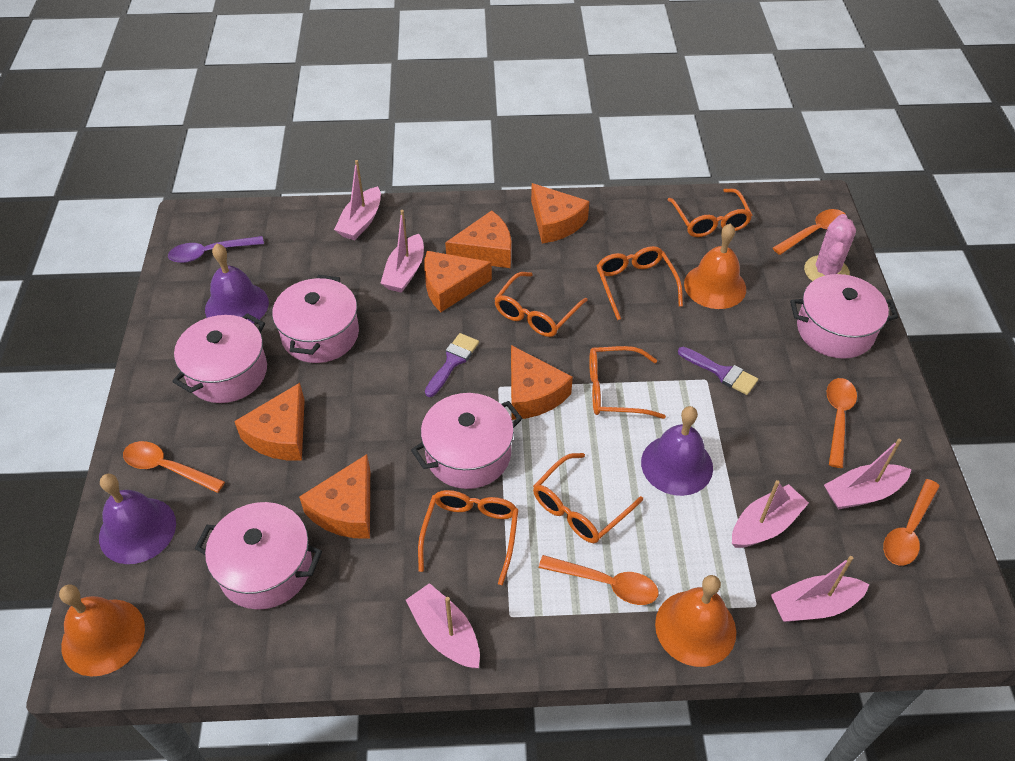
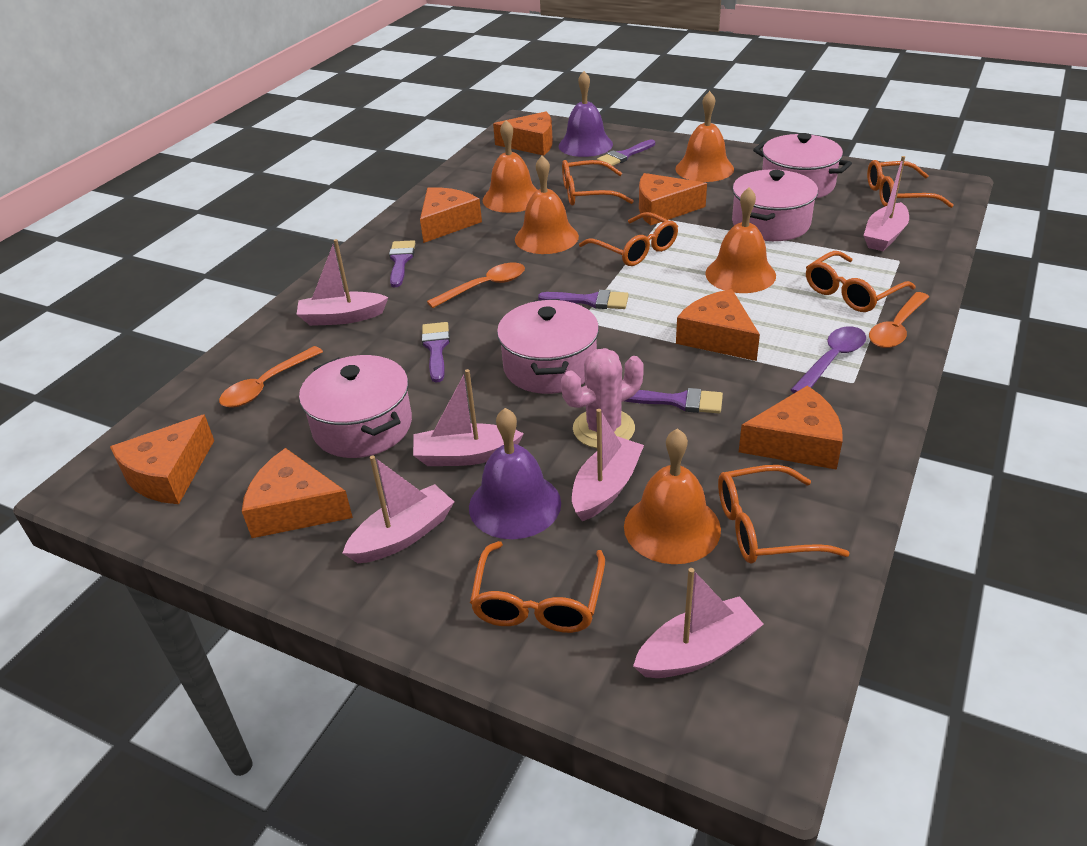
orange bell: [59,584,145,676] [655,575,736,667] [684,224,746,309] = 3 -> [483,120,537,213] [515,156,579,254] [624,428,721,564] [676,91,734,182] [705,187,776,293] = 5
orange cheese: [234,383,305,461] [299,454,370,539] [424,251,492,312] [445,211,511,268] [511,345,573,420] [531,183,589,243] = 6 -> [110,414,214,504] [242,448,353,538] [420,187,482,243] [493,112,553,156] [639,173,707,226] [676,289,760,361] [739,386,843,470] = 7
orange spoon: [123,441,225,493] [539,555,658,605] [773,209,846,255] [827,378,857,468] [883,479,940,565] = 5 -> [219,346,323,407] [427,263,525,308] [869,292,929,348] = 3
pink pot: [172,313,267,403] [195,502,322,609] [272,275,359,363] [411,393,523,489] [790,274,898,359] = 5 -> [299,355,412,458] [497,299,599,394] [732,169,818,241] [753,133,852,199] = 4
purple bell: [99,474,176,564] [205,244,269,324] [641,406,713,496] = 3 -> [469,408,561,539] [558,71,613,157] = 2
purple brush: [425,333,479,397] [678,347,758,395] = 2 -> [389,240,415,287] [422,322,450,383] [538,290,629,309] [597,139,655,166] [625,388,723,413] = 5

